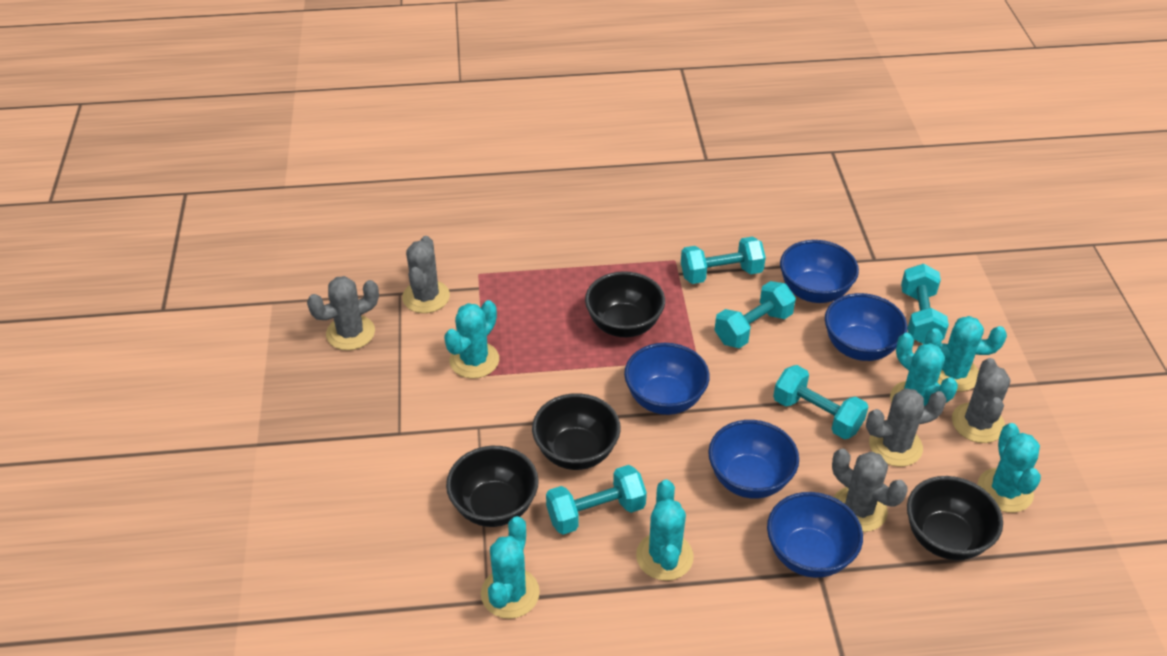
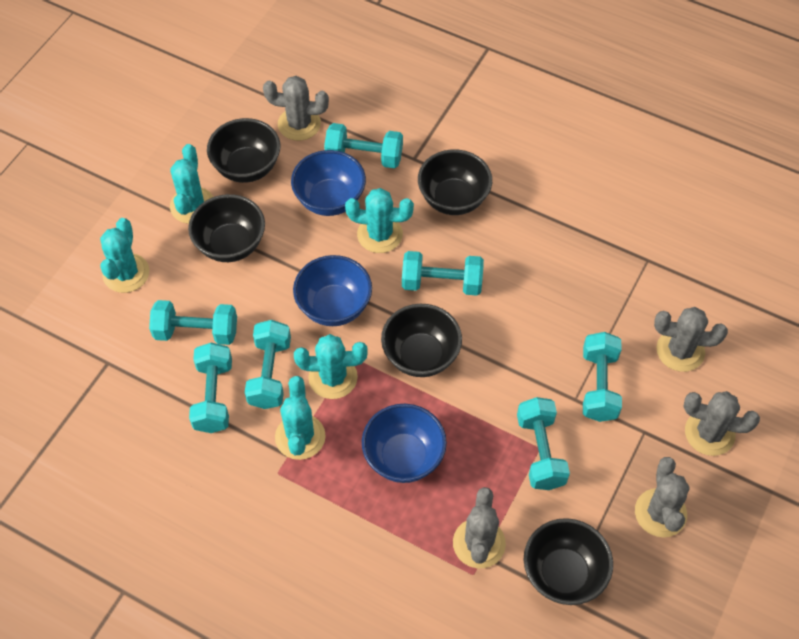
black bowl: [446,446,539,527] [532,393,621,470] [585,271,665,337] [907,476,1003,560] = 4 -> [188,194,265,262] [207,118,280,183] [381,304,462,377] [418,149,492,215] [524,518,613,605] = 5
blue bowl: [624,343,710,415] [708,420,799,499] [767,492,863,578] [780,240,859,303] [825,293,907,361] = 5 -> [291,150,366,216] [293,255,372,326] [362,404,447,483] = 3
turquoise cactus: [444,300,499,379] [481,516,540,619] [636,480,694,581] [890,333,958,406] [925,316,1007,392] [977,423,1041,513] = 6 -> [100,218,149,293] [170,144,213,224] [275,376,326,460] [294,334,367,399] [345,188,414,253] = 5
turquoise dumbbell: [546,465,647,535] [681,236,766,284] [714,281,796,348] [773,365,868,439] [901,264,949,344] = 5 -> [149,300,237,345] [189,343,232,433] [245,320,291,409] [324,123,403,168] [402,251,484,296] [517,397,570,490] [583,332,622,422] = 7

